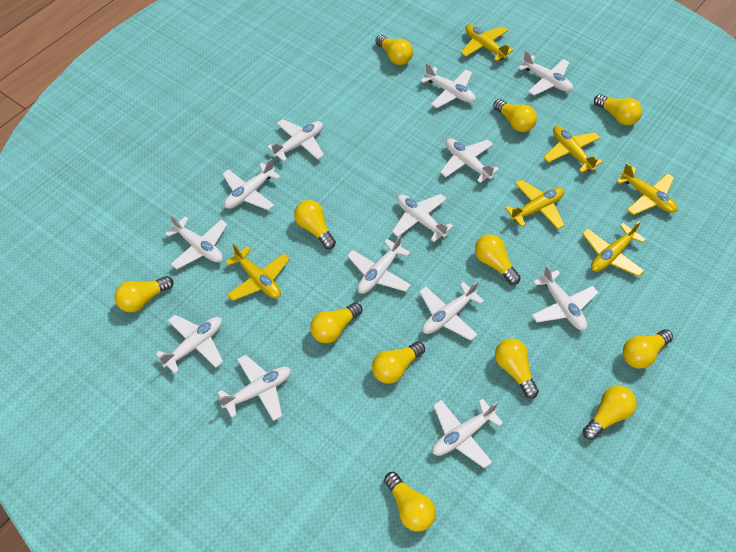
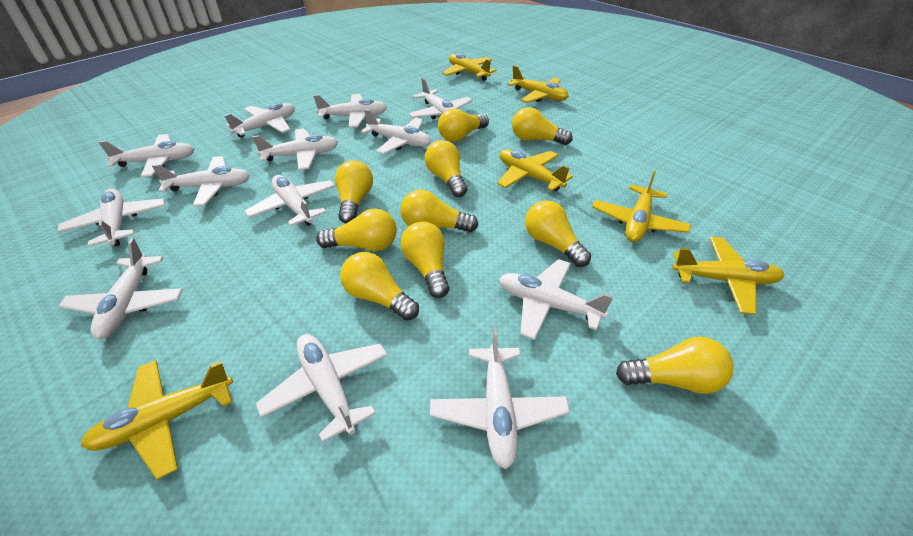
yellow light bulb: [115,276,173,312] [294,200,336,249] [310,302,362,343] [372,341,425,384] [375,35,413,65] [384,472,436,532] [475,234,521,285] [493,99,537,132] [495,338,539,398] [583,386,637,440] [594,94,642,125] [623,329,673,369] = 12 -> [316,209,397,251] [335,160,373,224] [340,252,419,321] [400,189,478,232] [401,222,450,298] [425,140,467,197] [438,108,489,142] [512,107,573,145] [525,200,591,267] [616,337,733,394] = 10

